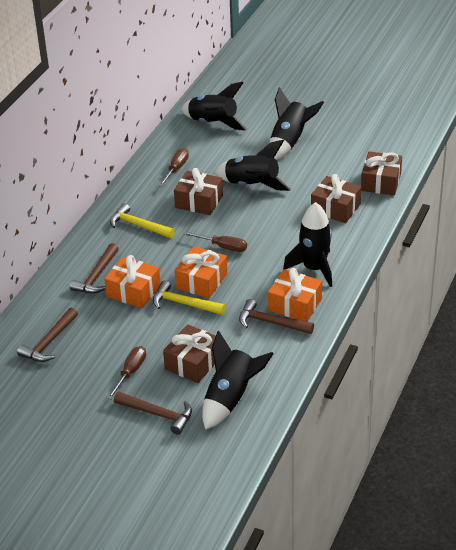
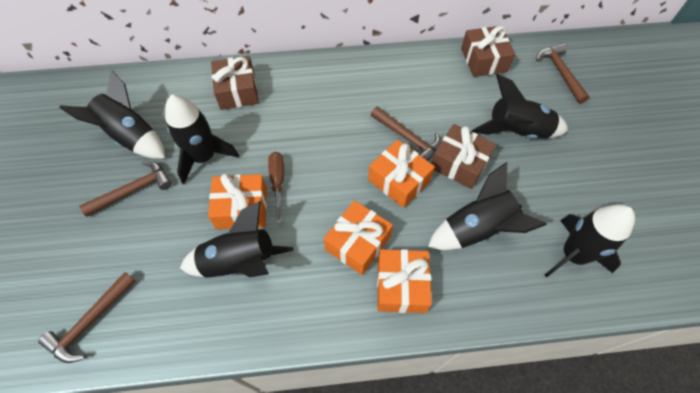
black rocket: [181,82,247,131] [202,331,274,430] [214,140,291,191] [270,87,324,160] [283,202,332,287] = 5 -> [59,70,165,159] [165,95,239,184] [180,201,294,278] [428,162,547,250] [472,74,568,139] [545,204,635,277] = 6
brown gift: [163,324,216,383] [174,168,223,215] [311,174,361,223] [361,151,402,195] = 4 -> [211,56,259,110] [431,124,496,189] [461,26,515,77] = 3
brown screwdriver: [107,346,146,400] [159,148,189,186] [184,231,247,252] = 3 -> [268,152,284,224] = 1
orange gift: [104,255,160,308] [175,246,228,298] [268,268,322,322] = 3 -> [208,174,267,229] [324,200,393,275] [368,140,435,208] [377,249,432,313] = 4
yellow hammer: [110,203,175,238] [153,280,225,315] = 2 -> none = 0

